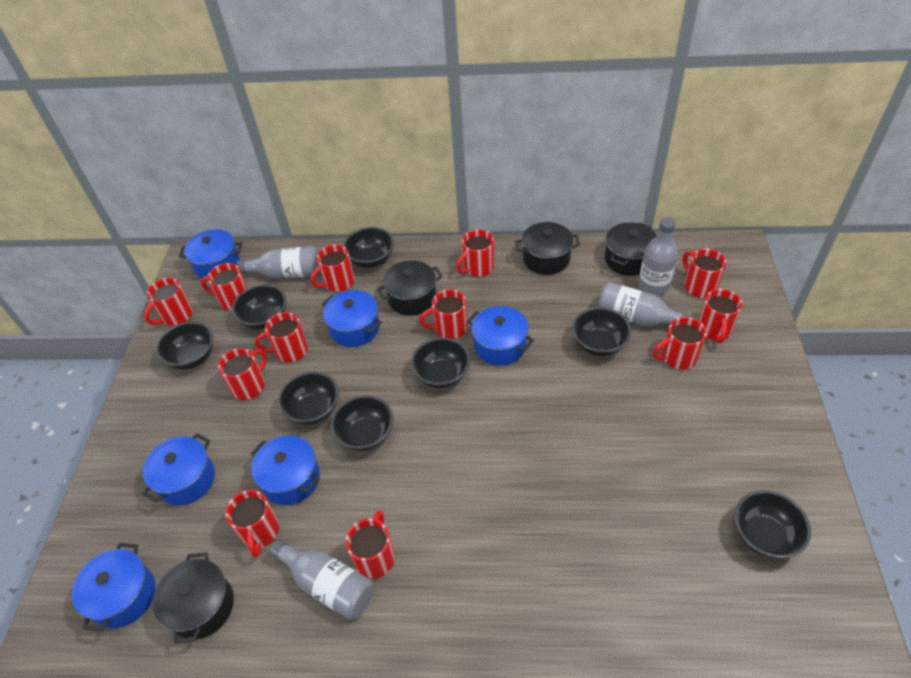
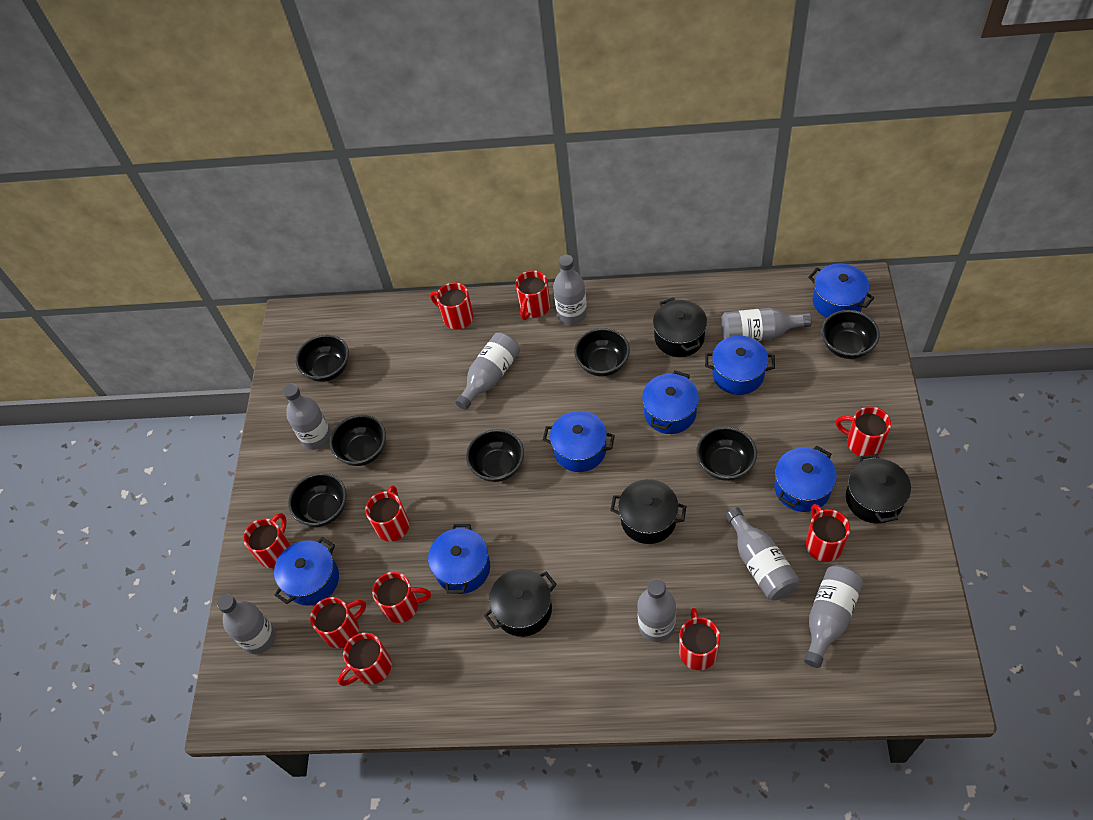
black bowl: [156,321,213,370] [232,284,287,330] [278,372,339,425] [331,395,394,451] [343,227,394,268] [411,337,470,389] [572,307,631,357] [735,490,811,559] = 8 -> [288,473,347,527] [296,334,349,382] [330,415,386,466] [466,429,524,482] [574,328,630,377] [696,427,757,481] [821,310,880,359] = 7
blue pot: [72,543,156,632] [142,433,215,505] [179,229,242,279] [251,435,320,505] [321,290,382,347] [467,306,534,366] = 6 -> [274,537,339,605] [428,524,490,594] [543,411,615,472] [642,370,699,434] [705,336,775,395] [774,446,837,512] [808,264,874,318] = 7
grey bottle: [237,246,320,279] [269,539,374,620] [598,282,691,326] [638,217,678,295] = 4 -> [217,594,276,654] [283,384,331,450] [455,333,520,410] [553,255,587,325] [637,579,676,642] [721,308,812,341] [726,507,800,600] [804,565,863,668] = 8
red mug: [144,278,193,326] [201,263,247,311] [218,348,267,400] [225,490,279,558] [255,312,308,363] [311,245,354,292] [345,511,395,579] [419,289,468,339] [456,229,494,277] [653,317,707,370] [683,249,726,298] [699,289,742,344] = 12 -> [243,513,291,568] [310,597,366,648] [338,633,392,686] [365,485,409,542] [372,572,431,623] [430,282,473,330] [515,270,550,320] [679,608,720,670] [806,504,850,562] [836,407,891,457] = 10

